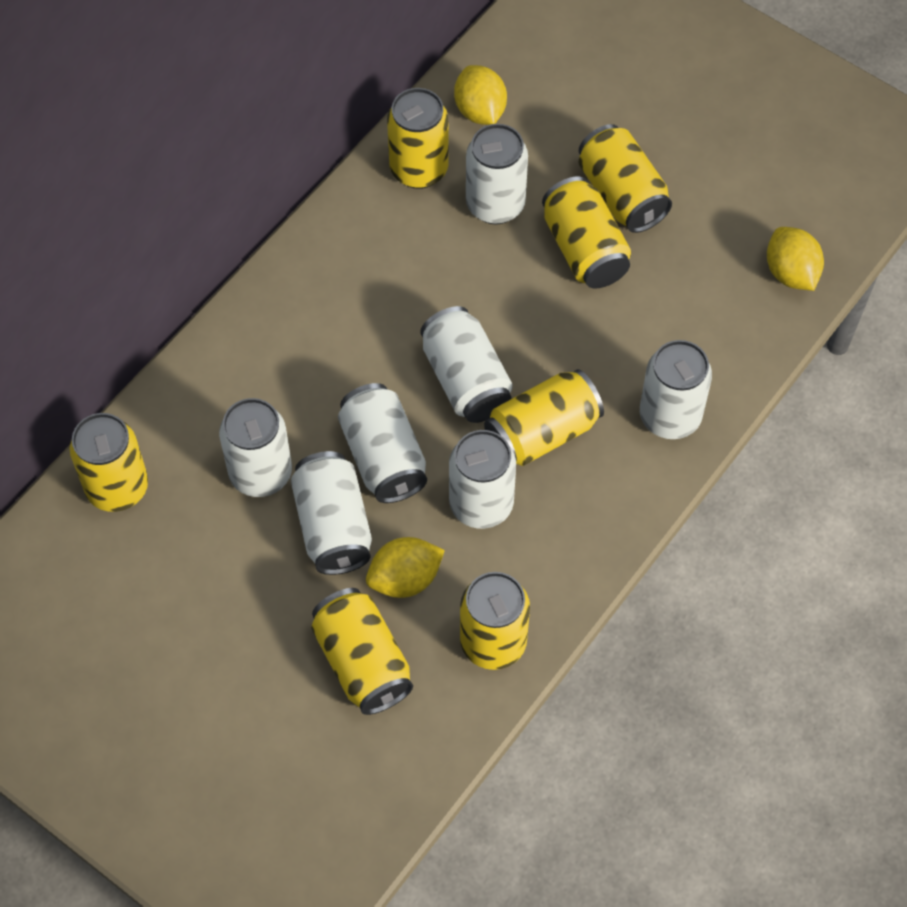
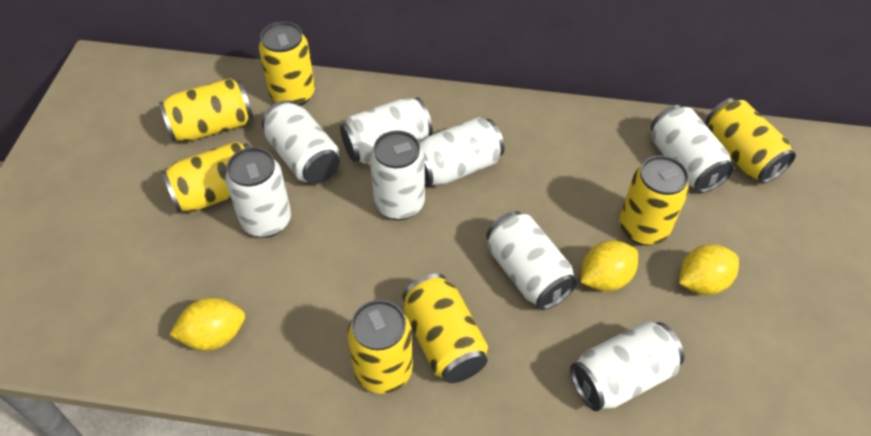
white can: [219,398,292,497] [291,451,372,575] [338,383,427,503] [420,306,513,423] [449,430,516,529] [466,124,528,225] [640,340,712,439] = 7 -> [225,147,291,238] [262,100,340,184] [340,97,433,164] [370,130,425,220] [419,117,504,187] [486,211,578,310] [570,321,684,411] [651,105,734,193] = 8

